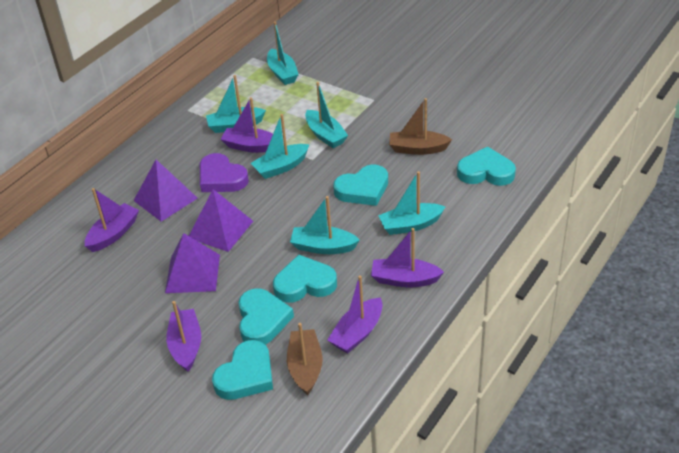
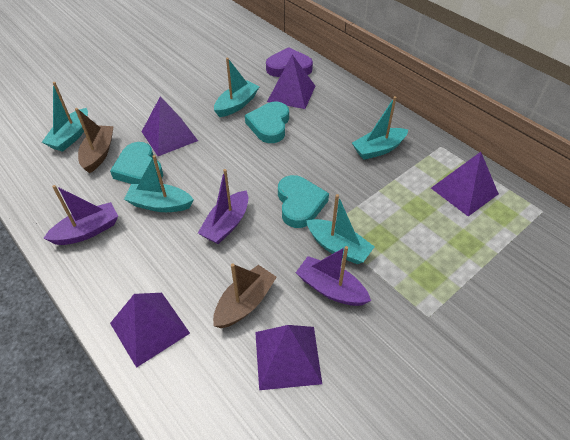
purple boat: [85,188,139,252] [166,301,201,372] [221,97,273,153] [327,275,382,354] [371,228,444,287] = 5 -> [43,185,118,245] [198,169,248,244] [296,246,371,306] = 3
purple pyramid: [133,160,198,222] [165,233,220,293] [189,189,253,252] = 3 -> [110,293,190,368] [142,96,198,156] [255,325,322,390] [267,55,315,109] [431,152,499,216] = 5
turquoise boat: [206,75,266,133] [251,114,310,179] [267,22,299,85] [290,196,360,254] [305,82,348,148] [378,171,445,235] = 6 -> [42,82,88,152] [124,155,194,212] [214,58,259,117] [306,194,375,264] [352,96,408,160] = 5
turquoise heart: [212,340,273,400] [238,288,294,345] [273,255,337,303] [333,164,388,206] [457,147,516,186] = 5 -> [110,142,163,184] [245,102,289,143] [278,175,329,228] = 3

